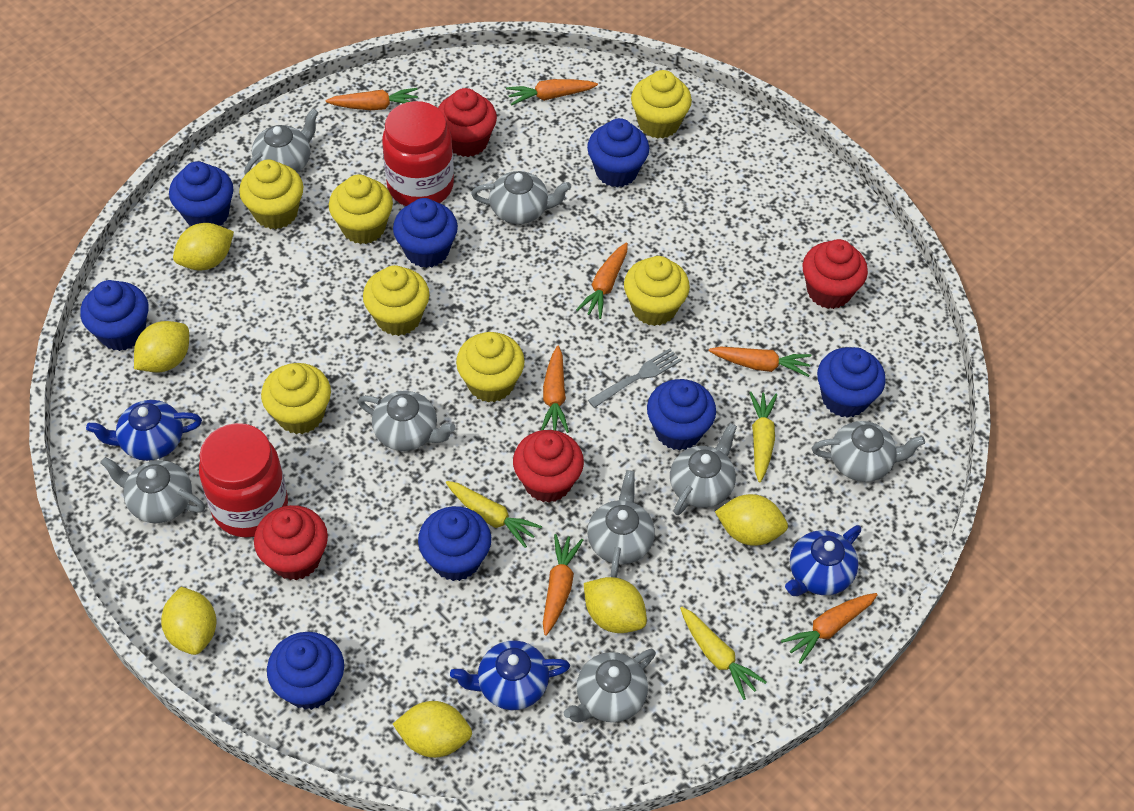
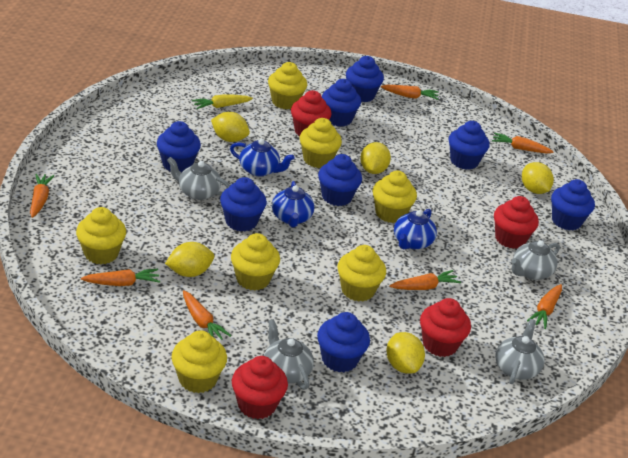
grey fork: [588,348,681,408] = 1 -> none = 0
grey teapot: [101,457,205,523] [244,109,319,175] [358,391,456,451] [471,171,571,224] [564,649,656,723] [587,470,655,578] [670,423,737,515] [812,421,925,482] = 8 -> [167,157,230,200] [264,319,314,390] [495,319,545,384] [511,240,560,280] = 4
red jar: [199,423,288,538] [382,101,454,206] = 2 -> none = 0
yellow carrot: [446,481,542,548] [680,607,766,700] [749,392,777,482] = 3 -> [192,94,253,109] = 1
yellow lemon: [134,321,189,373] [161,587,216,655] [173,223,234,270] [393,701,472,758] [584,577,647,633] [715,494,788,546] = 6 -> [165,242,214,277] [211,112,250,142] [360,142,391,174] [387,332,425,374] [522,162,554,194] = 5

